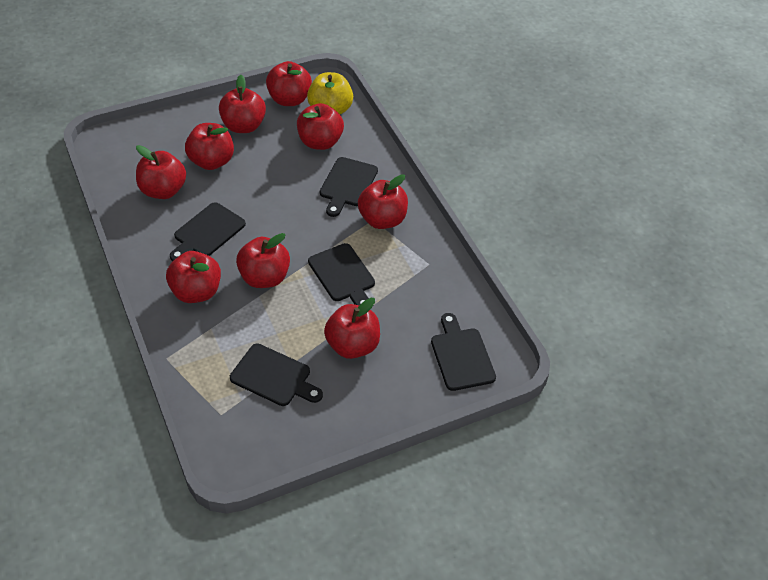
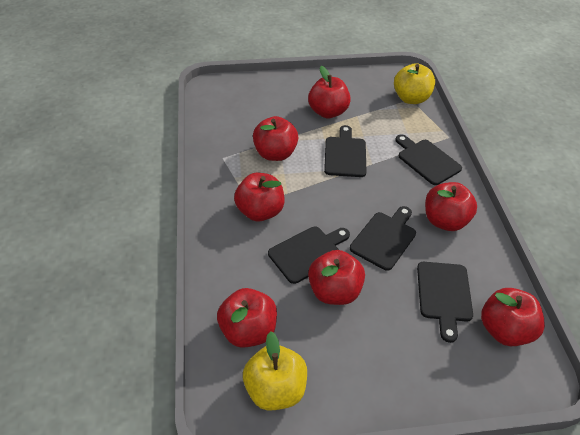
red apple: [136,145,186,199] [166,251,221,303] [185,123,234,170] [219,75,266,133] [236,233,290,288] [266,61,312,106] [297,103,344,150] [324,298,380,359] [358,174,408,229] = 9 -> [217,288,277,348] [234,173,285,221] [253,116,299,161] [308,66,351,118] [308,250,365,305] [425,182,477,231] [481,288,545,346] = 7
yellow apple: [307,72,353,114] = 1 -> [243,331,307,410] [394,63,435,104] = 2

